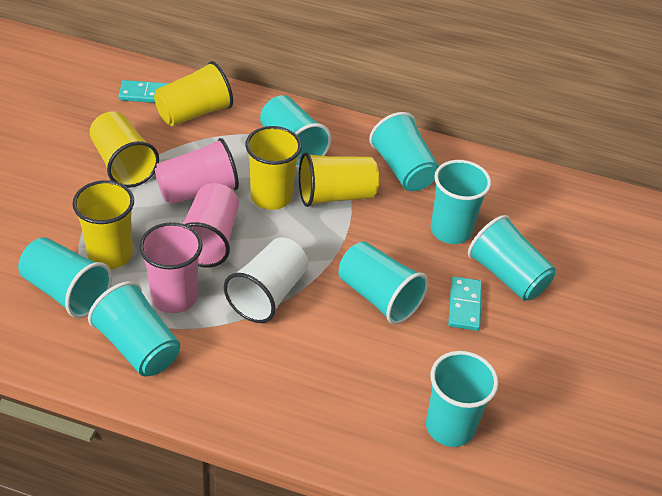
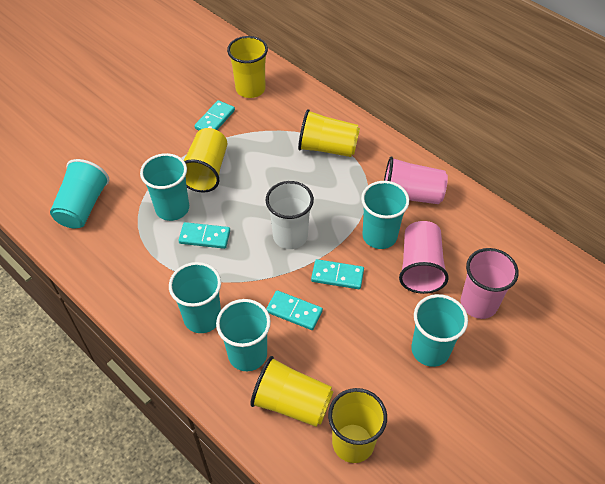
turquoise cup: [18,237,112,318] [88,281,180,376] [260,95,331,168] [339,241,428,324] [369,112,439,191] [426,351,498,447] [430,160,491,244] [468,215,556,301] = 8 -> [50,159,109,229] [140,153,189,221] [169,262,221,333] [216,299,271,371] [361,181,410,249] [411,294,468,367] = 6
turquoise domino: [118,80,169,103] [448,276,482,331] = 2 -> [178,222,230,249] [195,100,235,130] [266,290,323,330] [311,259,364,289] = 4

